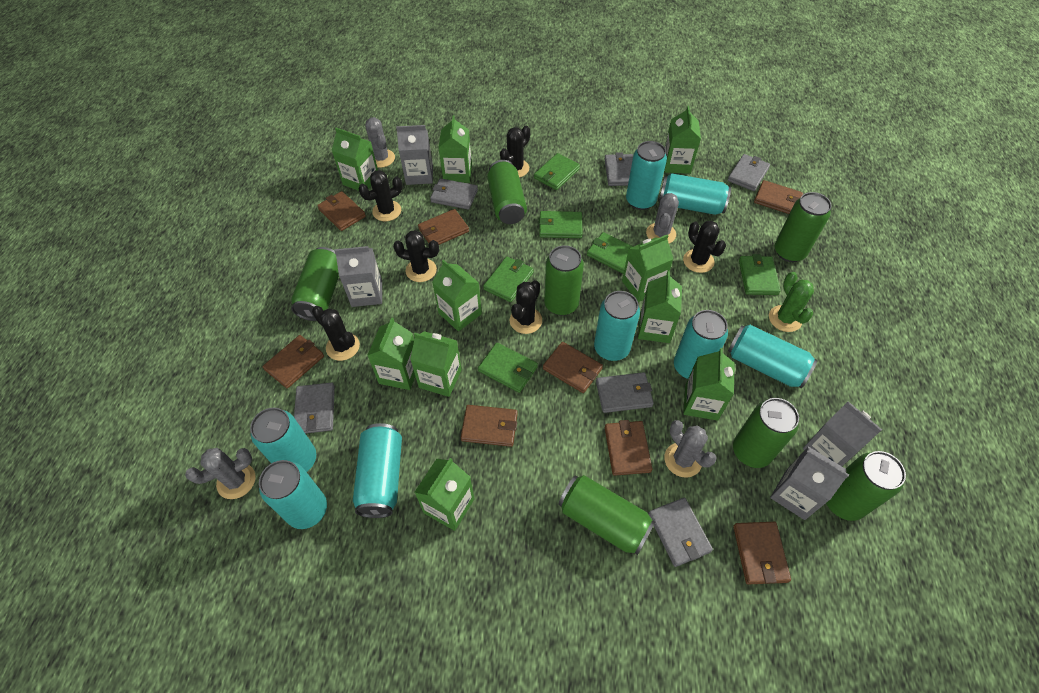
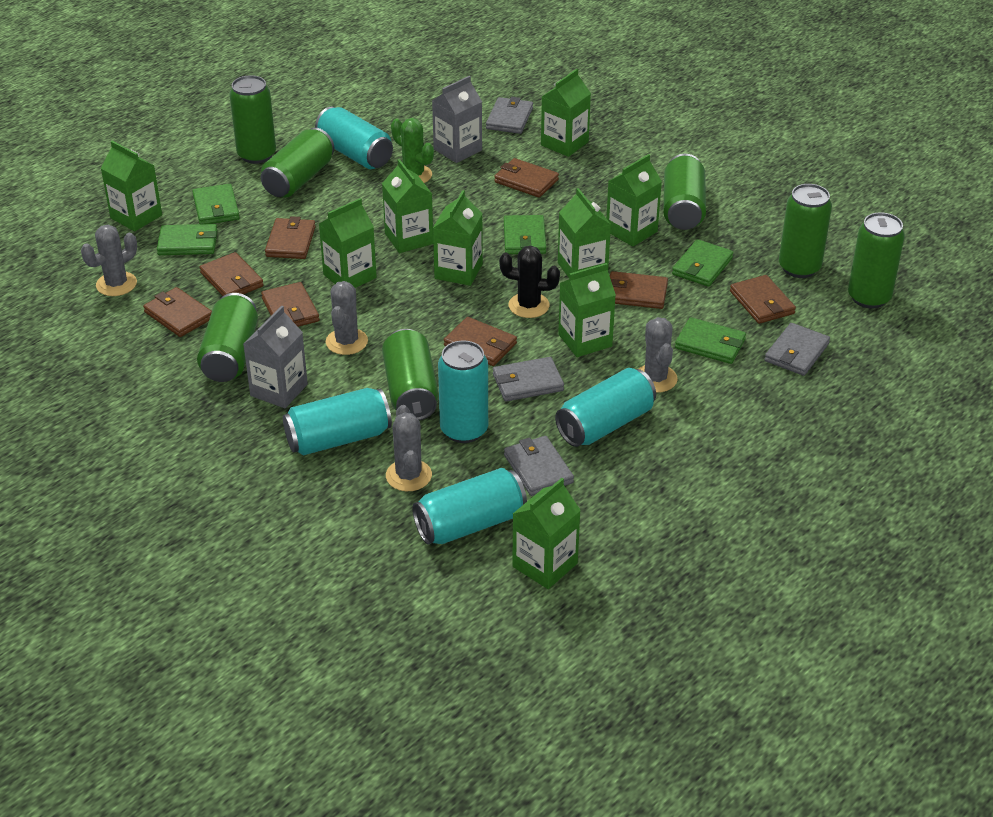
black cactus: [312,306,360,361] [359,170,402,222] [393,230,439,282] [500,126,530,177] [510,280,542,334] [683,221,726,273] = 6 -> [499,246,560,318] = 1
green carton: [331,128,378,191] [367,318,415,390] [410,331,462,397] [414,458,475,531] [432,260,482,331] [438,115,472,183] [622,234,673,302] [638,271,682,343] [664,106,701,174] [683,348,734,421] = 10 -> [101,141,162,231] [319,198,377,288] [382,159,433,253] [433,190,483,286] [512,478,581,589] [541,69,591,157] [558,188,611,278] [558,263,616,357] [606,154,662,247] = 9
green wallet: [478,343,538,393] [483,256,534,302] [534,153,580,190] [539,211,582,238] [587,232,633,274] [739,254,781,295] = 6 -> [157,224,217,255] [192,184,240,224] [504,215,546,254] [672,239,733,287] [675,317,746,364] = 5
grey carton: [334,246,382,307] [396,125,433,185] [770,446,849,520] [803,402,882,466] = 4 -> [243,306,308,408] [432,76,482,163] = 2
grey wallet: [294,382,335,434] [430,178,478,210] [596,372,654,413] [604,152,633,186] [648,498,713,567] [727,154,770,191] = 6 -> [486,97,533,134] [493,357,564,402] [504,436,574,496] [764,323,830,376] = 4
turquoise can: [250,408,316,472] [259,460,327,529] [353,423,402,518] [594,291,640,361] [626,141,667,210] [659,173,731,215] [674,310,728,379] [728,325,818,388] = 8 -> [283,388,392,455] [315,107,393,169] [412,468,527,545] [438,341,488,443] [555,368,656,447] = 5

